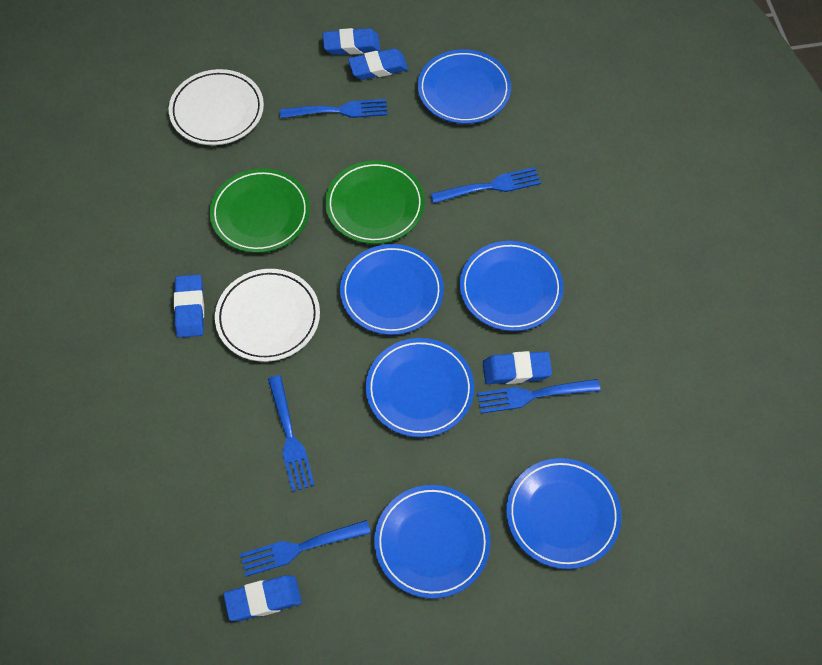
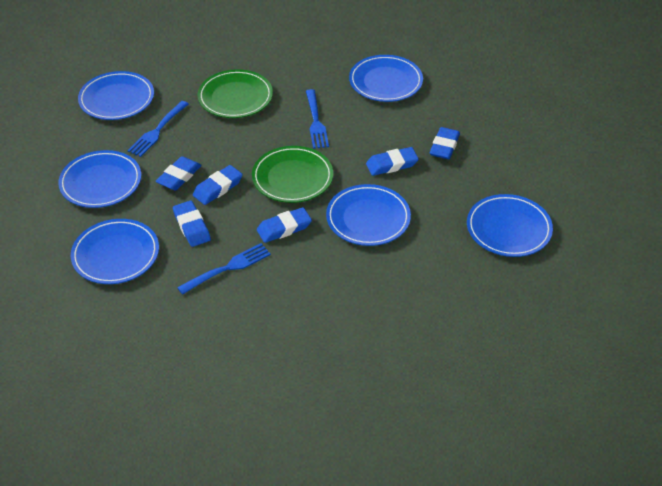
blue eraser: [174,274,204,338] [223,575,302,621] [322,28,381,55] [348,48,408,80] [483,351,552,384] = 5 -> [156,156,202,190] [173,201,211,247] [193,165,243,205] [257,207,312,243] [366,147,419,176] [429,127,460,159] = 6
blue fork: [240,520,371,577] [268,375,315,492] [280,99,387,118] [431,167,541,203] [477,379,600,414] = 5 -> [127,101,189,157] [177,243,271,295] [306,89,329,149] = 3
white plate: [169,69,264,145] [215,269,320,362] = 2 -> none = 0

